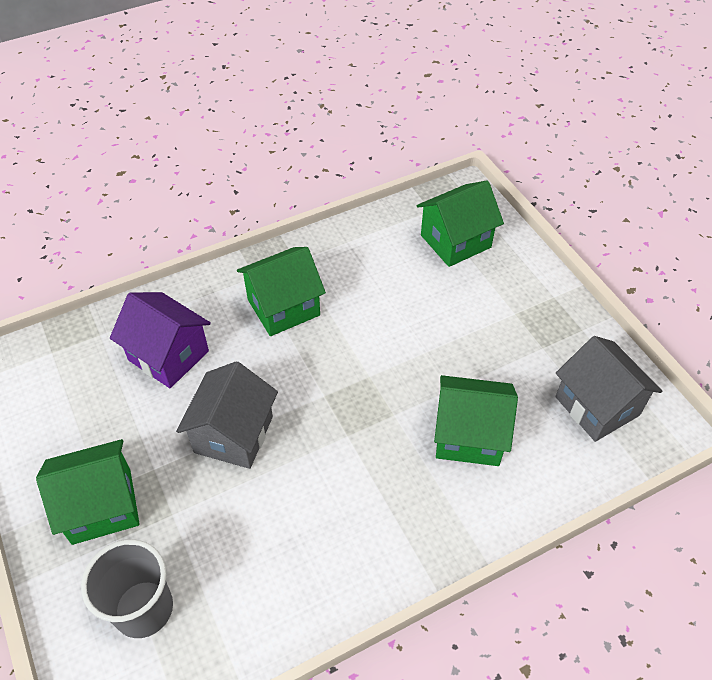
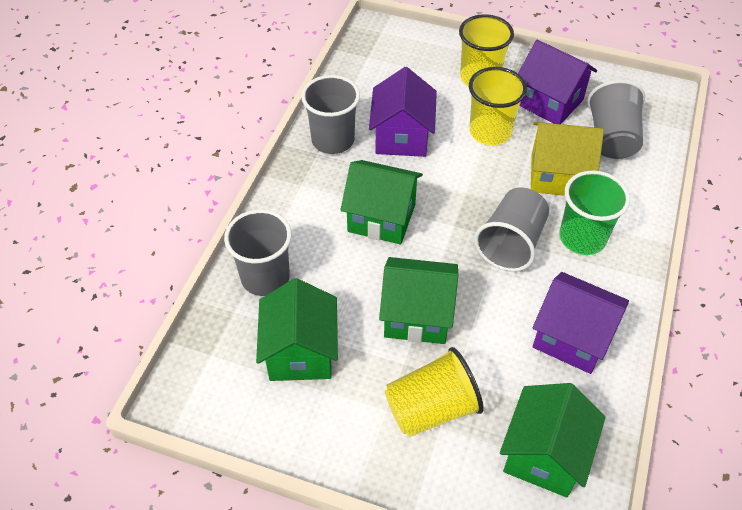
green cup: none = 0 -> [560,171,630,255] = 1
grey cup: [81,539,173,638] = 1 -> [224,209,292,296] [301,75,360,154] [474,187,549,272] [588,80,645,159] = 4
grey house: [176,361,278,469] [555,336,662,442] = 2 -> none = 0
purple house: [110,292,211,388] = 1 -> [369,67,437,157] [518,40,597,124] [533,272,629,374] = 3
yellow cup: none = 0 -> [385,347,484,437] [459,14,514,86] [469,67,527,145] = 3
yellow house: none = 0 -> [531,122,604,196] = 1

